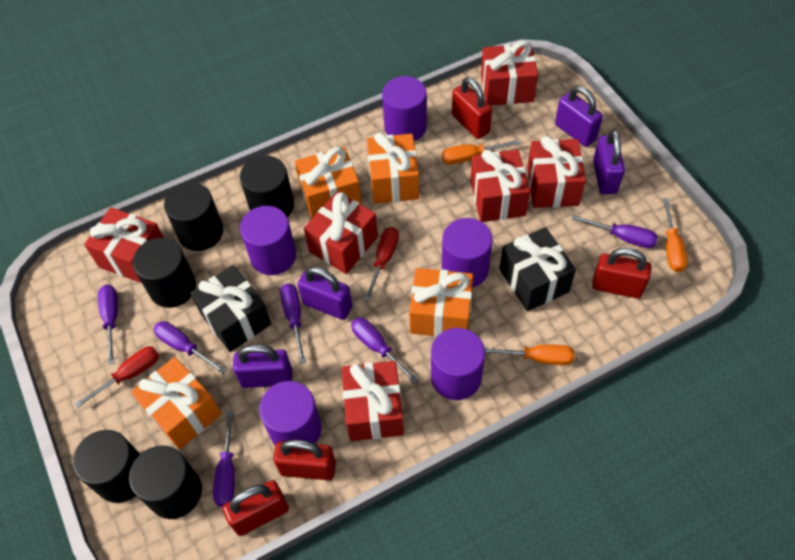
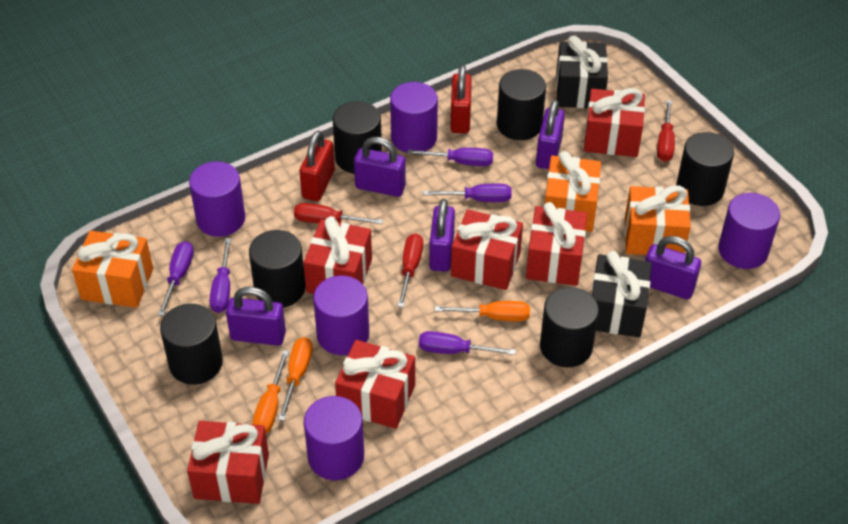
black cylinder: [73,430,140,503] [129,446,202,519] [133,238,196,308] [164,182,223,251] [240,155,294,217] = 5 -> [160,304,223,385] [249,230,305,308] [332,101,382,174] [497,69,546,140] [540,287,599,367] [676,132,734,206] = 6
orange gift: [131,357,222,449] [295,147,362,219] [367,132,419,204] [409,268,473,337] = 4 -> [72,231,153,308] [544,151,601,232] [625,185,691,255] = 3
purple padlock: [233,344,292,388] [297,267,353,320] [555,86,603,147] [593,130,625,195] = 4 -> [226,287,286,346] [354,137,406,197] [429,199,455,272] [536,100,565,169] [645,236,701,299] = 5
purple screwdriver: [98,285,118,365] [154,321,227,374] [213,410,235,507] [280,283,306,364] [351,318,418,384] [572,215,658,248] = 6 -> [158,241,194,316] [210,238,231,313] [407,148,493,166] [419,331,516,355] [423,184,512,202] = 5
red padlock: [222,480,289,536] [273,440,336,480] [452,77,492,139] [592,248,652,298] = 4 -> [299,131,335,201] [450,65,472,133] = 2
red screwdriver: [74,346,159,408] [364,227,399,301] = 2 -> [294,203,383,224] [398,233,423,307] [657,100,675,162] = 3

